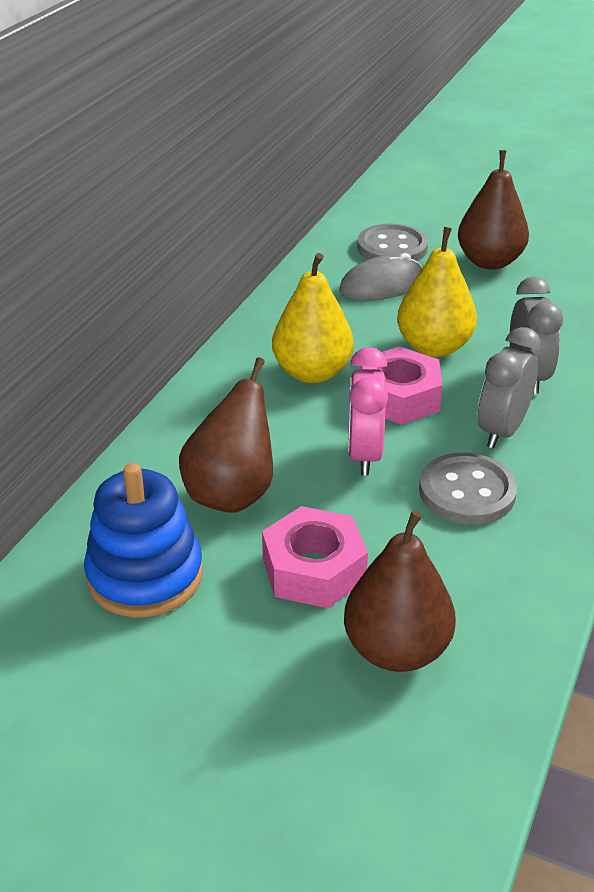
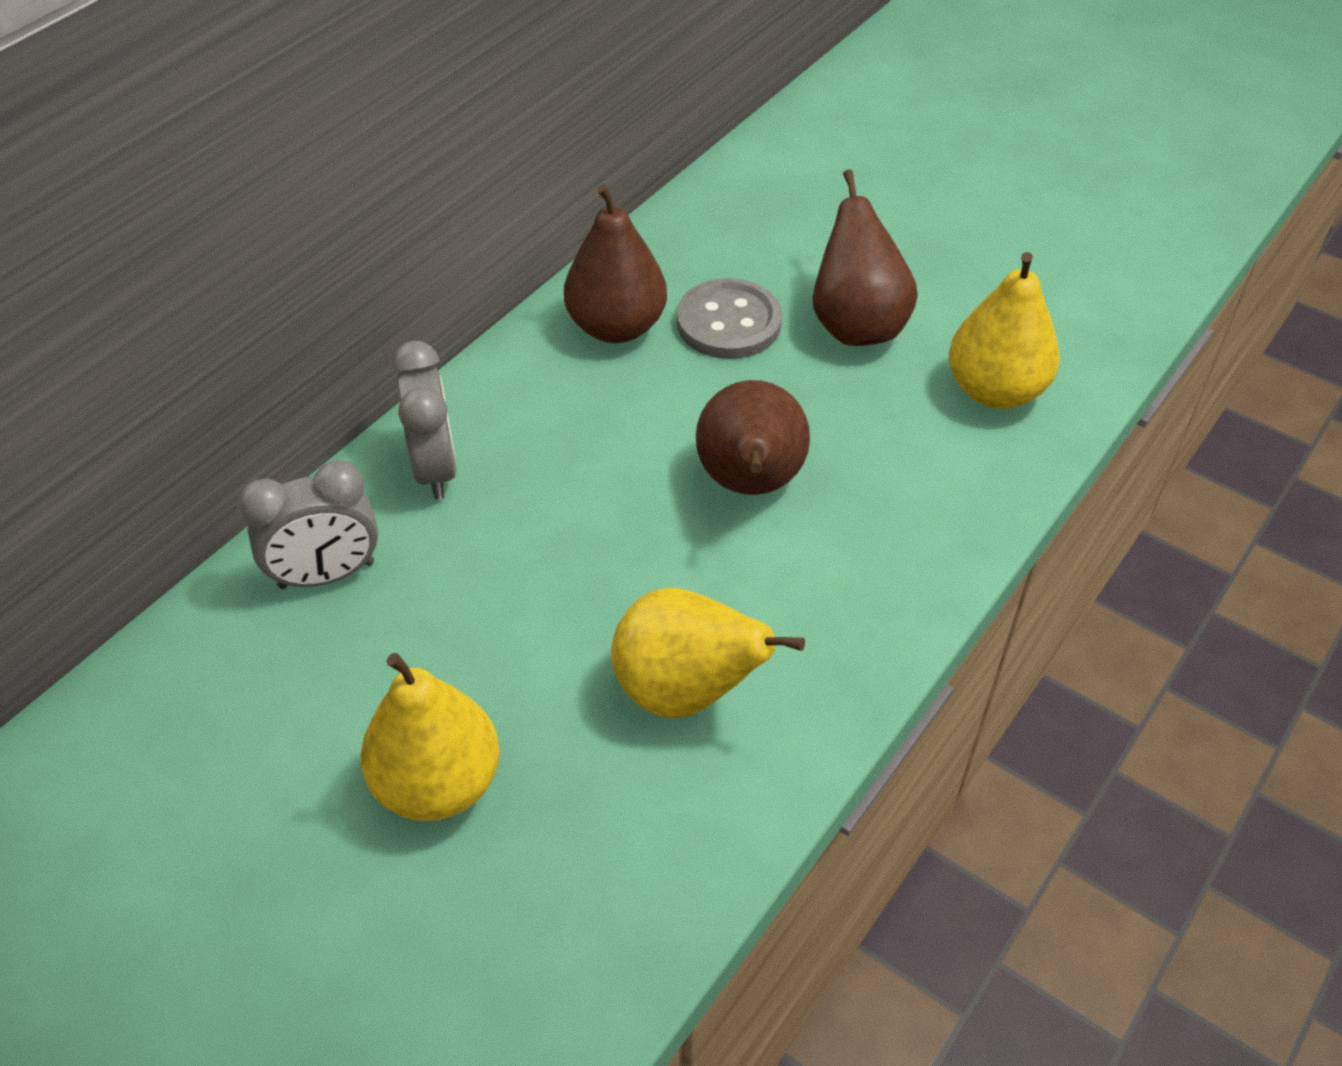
blue stacking toy: [84,463,203,617] = 1 -> none = 0
grey button: [357,224,428,261] [419,453,517,525] = 2 -> [677,278,782,359] = 1
grey mouse: [339,253,422,301] = 1 -> none = 0
pink clock: [348,347,388,476] = 1 -> none = 0
pink nut: [262,506,368,608] [361,346,442,425] = 2 -> none = 0
yellow pear: [272,253,354,383] [397,227,477,357] = 2 -> [360,653,500,821] [611,588,805,718] [949,252,1060,409] = 3

